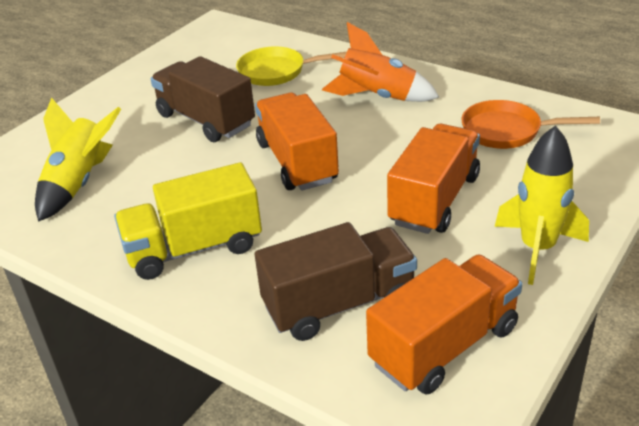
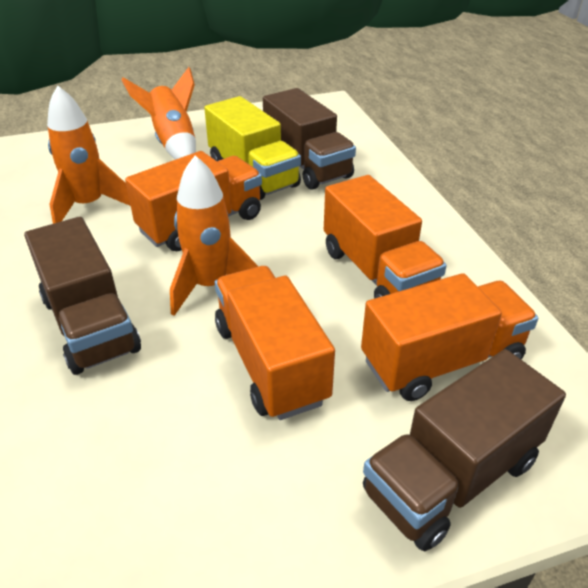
brown truck: [151,56,255,142] [255,222,417,341] = 2 -> [24,217,141,375] [263,88,356,190] [363,349,566,551] = 3
orange pan: [461,100,600,149] = 1 -> none = 0
orange rocket: [322,22,440,102] = 1 -> [47,85,131,224] [122,67,196,160] [170,155,258,316] = 3
orange truck: [255,93,339,191] [366,254,522,395] [387,124,480,234] = 3 -> [125,151,262,251] [215,266,335,420] [324,175,447,299] [361,273,538,401] = 4
yellow pan: [236,47,347,86] = 1 -> none = 0
yellow rocket: [35,97,121,222] [494,125,589,285] = 2 -> none = 0

